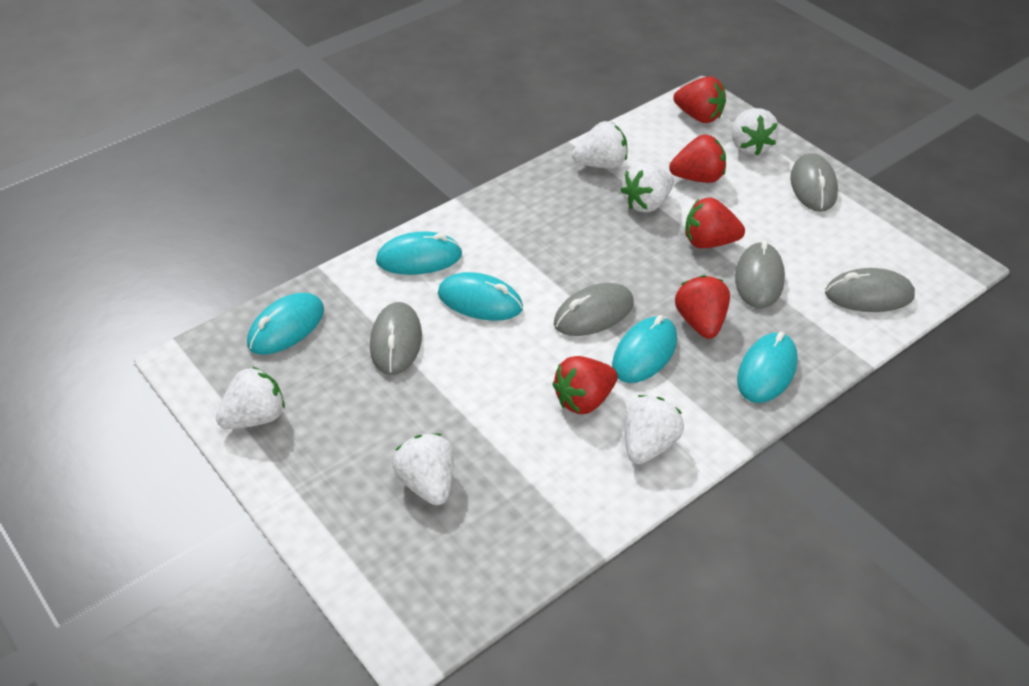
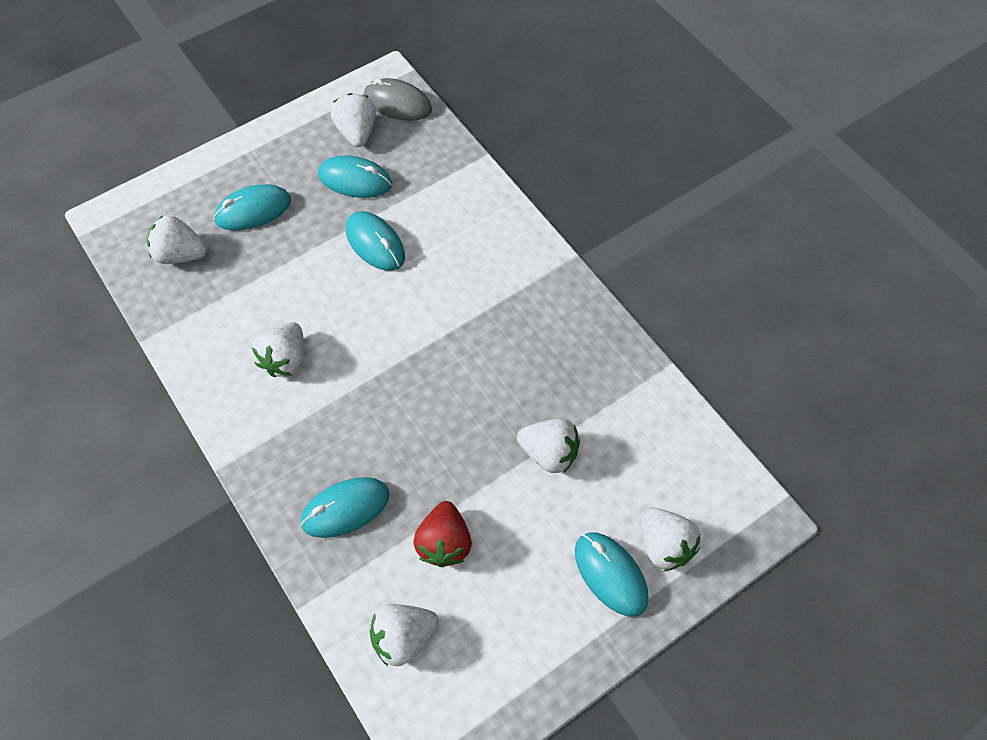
grey mouse: [370,302,422,375] [554,283,634,336] [735,240,785,309] [790,153,838,212] [825,268,915,312] = 5 -> [364,78,432,121] = 1
red strawberry: [553,356,618,414] [669,134,726,183] [673,77,726,123] [675,275,730,339] [685,198,745,248] = 5 -> [413,501,472,567] = 1

